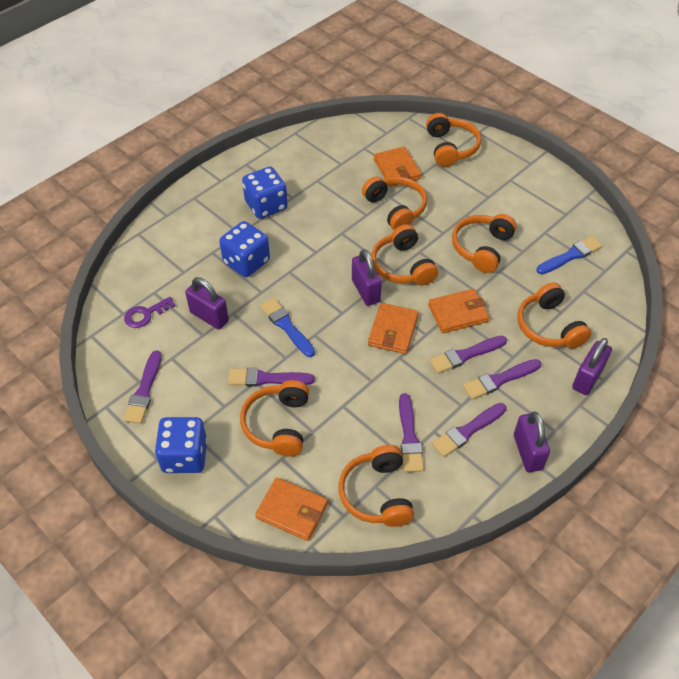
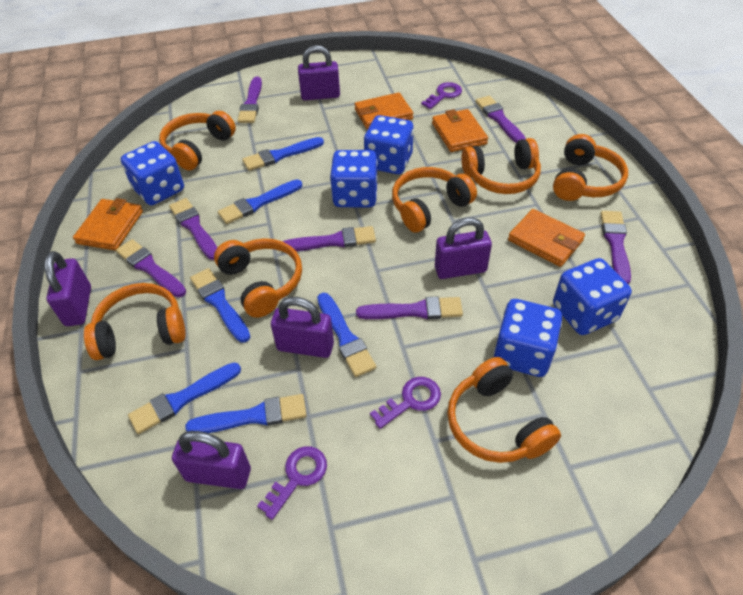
blue brush: [260,298,315,357] [537,236,603,274] = 2 -> [128,363,241,434] [185,394,307,433] [190,268,250,343] [218,179,302,224] [242,137,324,171] [317,293,376,377] = 6
blue dice: [155,417,207,473] [219,221,270,277] [242,167,288,219] = 3 -> [121,141,184,205] [330,150,378,208] [364,115,414,174] [494,299,562,377] [553,258,632,335] = 5
purple brush: [123,350,162,424] [228,368,315,387] [399,393,424,472] [429,336,507,374] [432,403,507,457] [463,359,541,400] = 6 -> [116,239,186,298] [169,198,217,260] [237,77,262,123] [282,226,376,252] [356,296,463,319] [475,96,526,143] [600,211,631,284] = 7
purple key: [124,297,175,328] = 1 -> [257,446,327,520] [370,377,441,429] [421,82,462,109] = 3
purple padlock: [185,277,229,330] [352,249,382,306] [514,412,550,472] [572,338,612,395] = 4 -> [44,251,91,326] [172,431,251,489] [271,297,334,358] [298,45,340,100] [435,217,492,279] = 5

